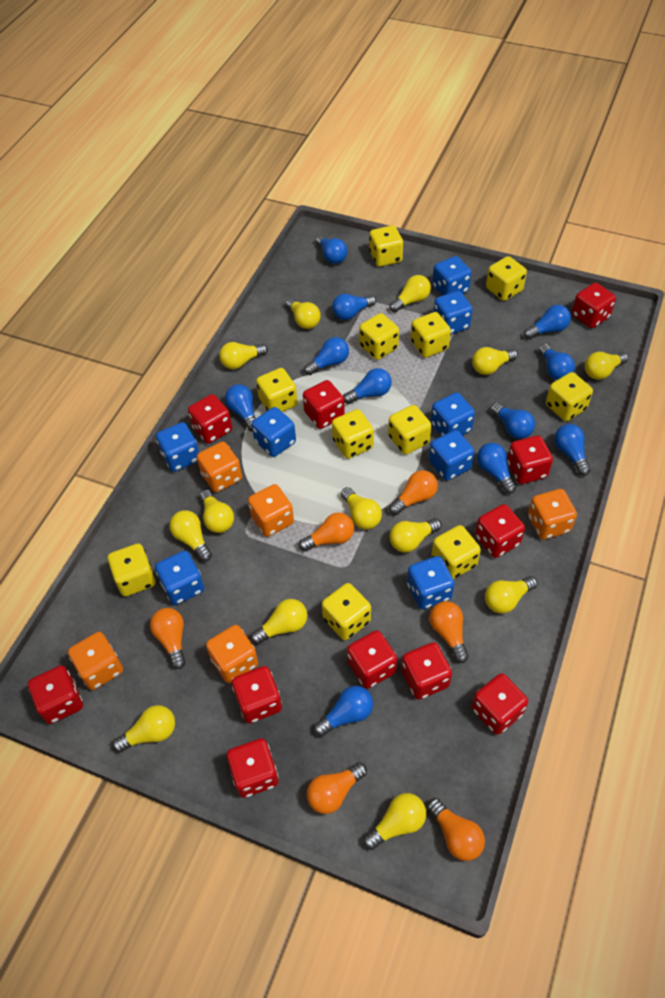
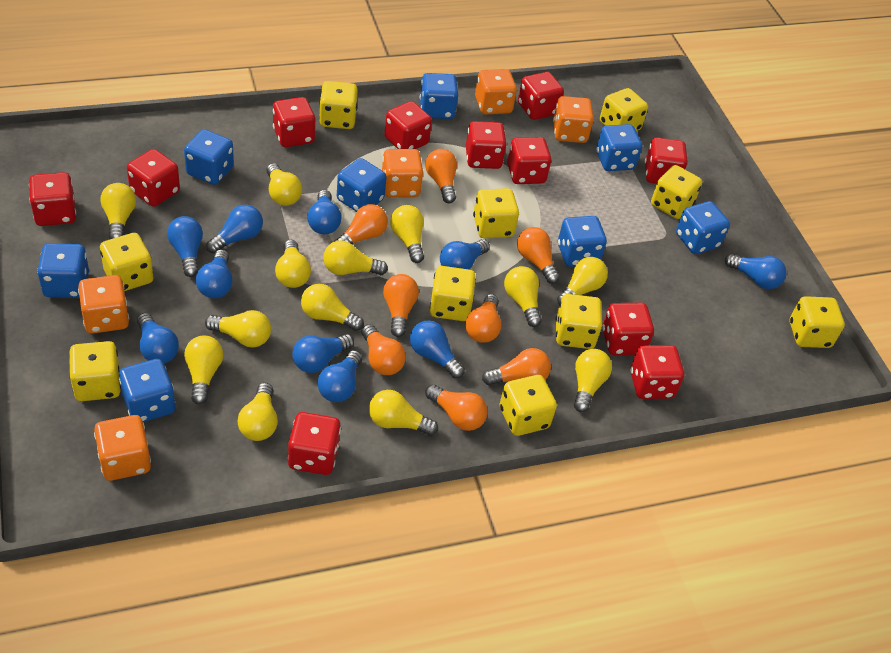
blue light bulb: [225,384,256,432] [304,337,349,375] [314,686,373,737] [316,235,348,264] [332,294,376,320] [343,368,392,404] [477,443,516,494] [491,403,535,439] [524,305,571,339] [539,344,575,380] [554,424,591,476] = 11 -> [137,313,179,363] [167,216,203,277] [196,249,233,298] [206,205,263,254] [292,334,354,373] [307,190,341,234] [318,350,362,402] [410,321,465,379] [440,239,490,270] [725,254,786,289] = 10
orange light bulb: [150,608,186,669] [299,512,354,551] [307,762,367,814] [389,470,438,515] [427,798,485,861] [429,601,468,663] = 6 -> [334,204,388,245] [361,324,406,375] [383,274,419,337] [425,149,457,204] [426,384,487,431] [465,294,501,343] [482,348,551,385] [517,227,560,284] = 8
yellow dice: [108,543,155,596] [256,368,298,412] [322,583,371,640] [332,409,374,459] [359,313,399,360] [369,225,403,267] [388,405,432,454] [411,312,451,358] [432,525,481,579] [486,256,527,301] [546,372,593,421] = 11 -> [69,341,121,401] [100,233,153,291] [319,81,358,129] [430,266,476,321] [473,188,519,238] [500,375,557,436] [556,294,603,349] [600,88,648,131] [651,165,702,219] [790,296,845,348] = 10

